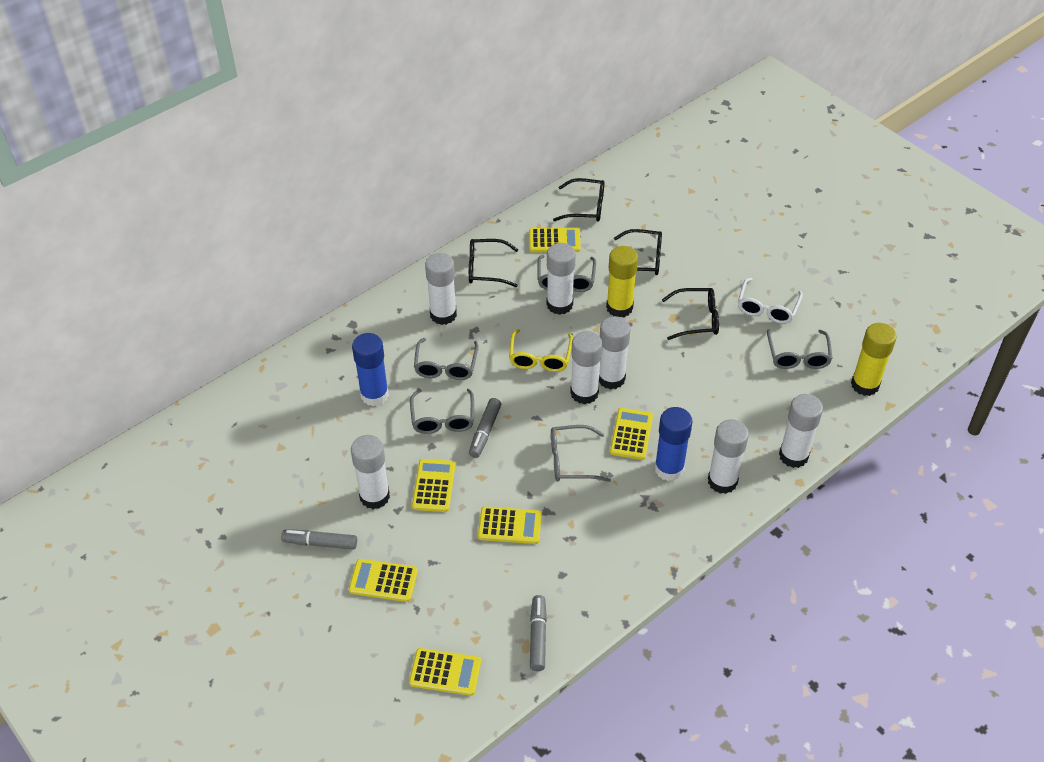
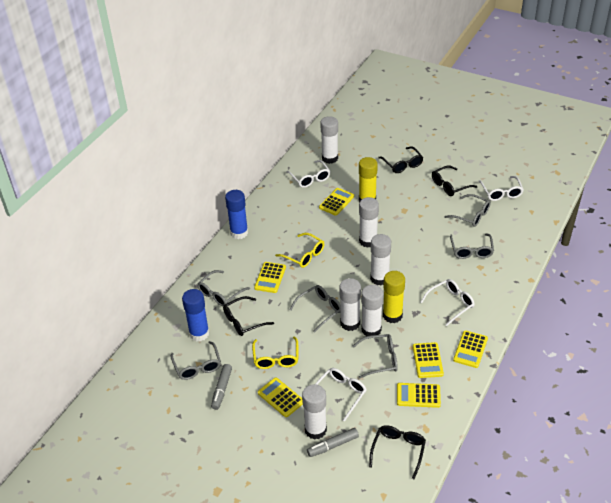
grey glasses: [410,389,474,434] [414,338,478,380] [537,255,596,292] [551,425,611,482] [767,330,833,369] = 5 -> [171,341,221,380] [197,270,250,306] [289,285,341,333] [353,334,398,379] [444,194,491,227] [450,233,494,259] = 6
grey marker: [281,530,357,550] [469,398,501,458] [530,595,547,671] = 3 -> [211,364,232,410] [307,428,359,457] = 2
white glasses: [738,278,803,324] = 1 -> [286,160,331,188] [315,368,367,422] [421,279,475,326] [478,176,524,201] = 4
white glue stick: [351,435,390,509] [425,253,457,325] [546,243,576,315] [570,331,603,404] [599,316,631,389] [708,419,749,494] [779,394,823,468] = 7 -> [302,384,327,440] [320,116,338,164] [339,278,361,331] [359,197,379,248] [361,285,383,337] [370,234,391,286] = 6
yellow glasses: [509,329,573,372] = 1 -> [252,336,298,369] [275,233,324,268] = 2

